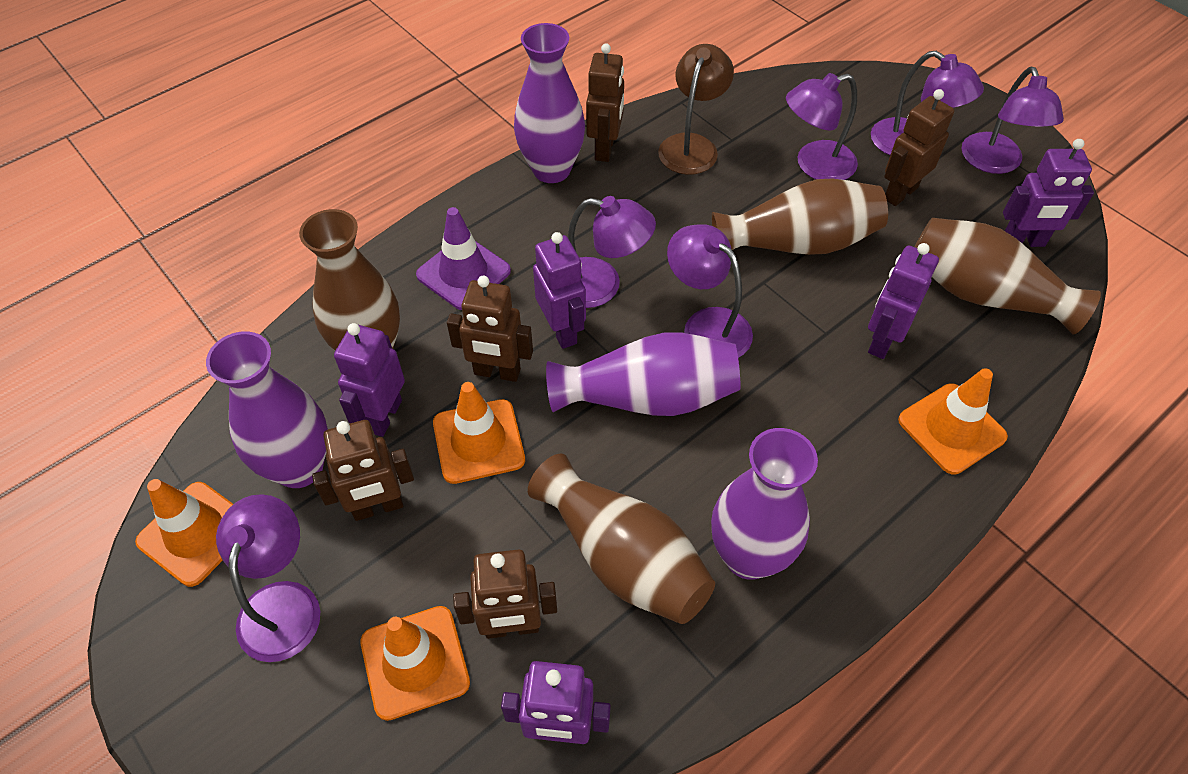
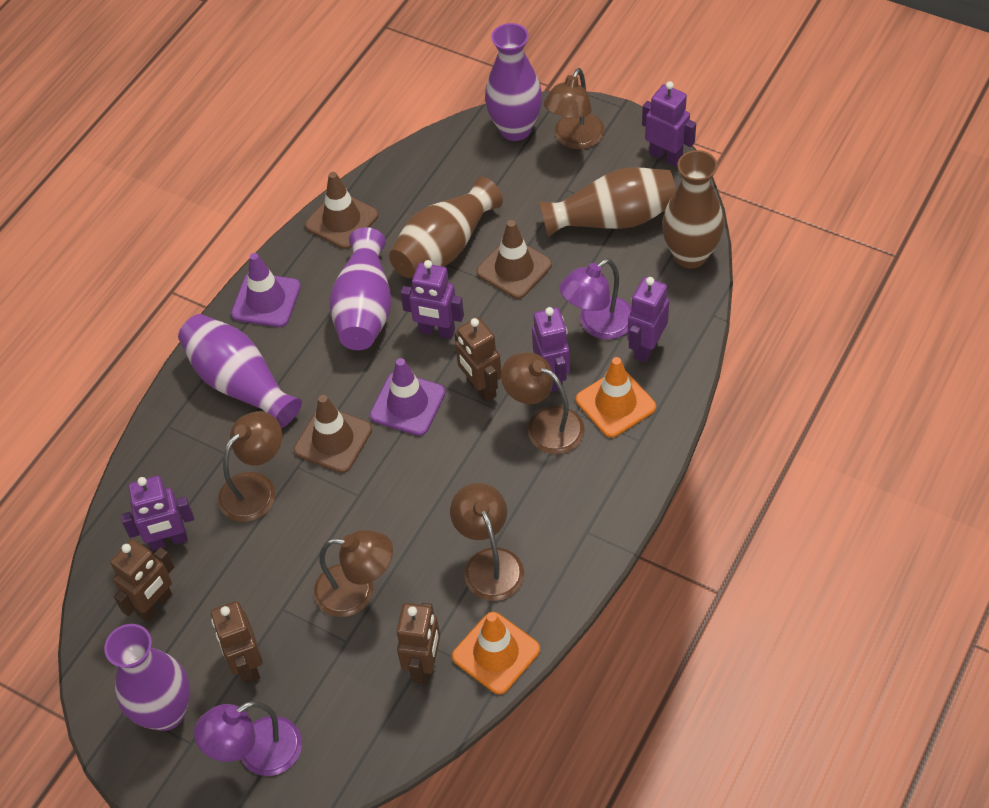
brown lamp: [658,44,734,175] = 1 -> [218,411,282,522] [314,530,393,617] [450,483,524,601] [501,352,585,454] [544,68,604,149] = 5
brown robot: [312,420,414,521] [447,276,533,382] [453,549,557,639] [586,43,624,162] [884,89,955,206] = 5 -> [110,539,174,622] [211,601,263,684] [397,603,440,684] [454,317,501,402] = 4
brown traffic cone: none = 0 -> [294,395,372,473] [305,172,379,249] [476,220,552,299] = 3
brown vase: [299,209,400,351] [528,453,715,624] [712,179,888,255] [915,218,1101,335] = 4 -> [389,177,503,278] [539,167,676,237] [662,150,724,268] = 3
orange traffic cone: [135,479,233,587] [361,606,470,721] [433,382,525,484] [898,368,1008,474] = 4 -> [452,612,540,694] [576,357,656,438] = 2
purple lamp: [216,494,320,662] [568,196,656,308] [667,224,753,358] [786,73,858,180] [871,51,984,155] [961,67,1064,174] = 6 -> [194,701,302,776] [560,258,632,339] = 2
purple traffic cone: [416,207,511,310] = 1 -> [231,253,301,327] [370,358,445,436] = 2

